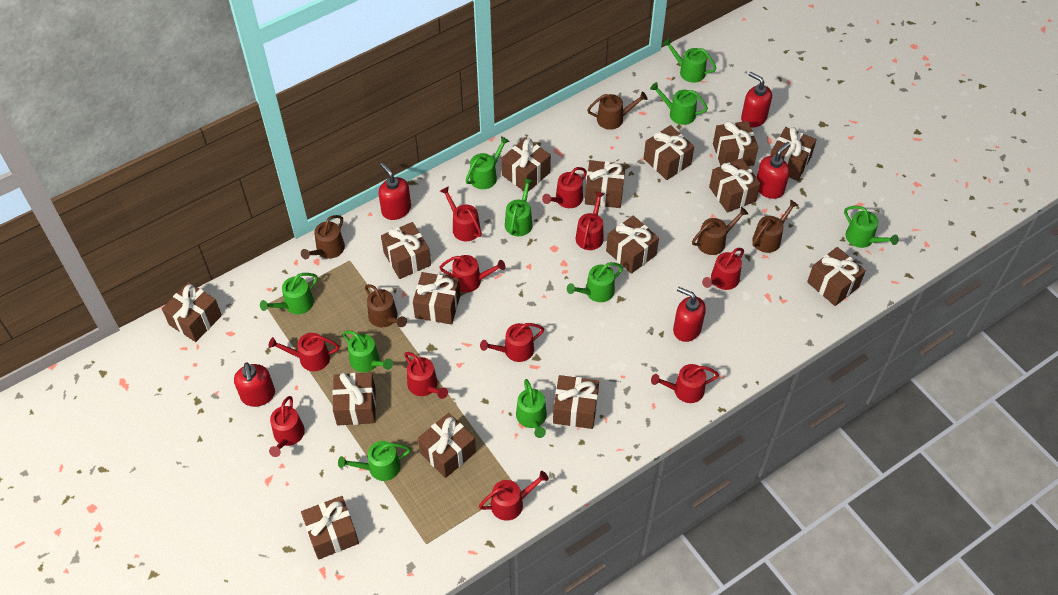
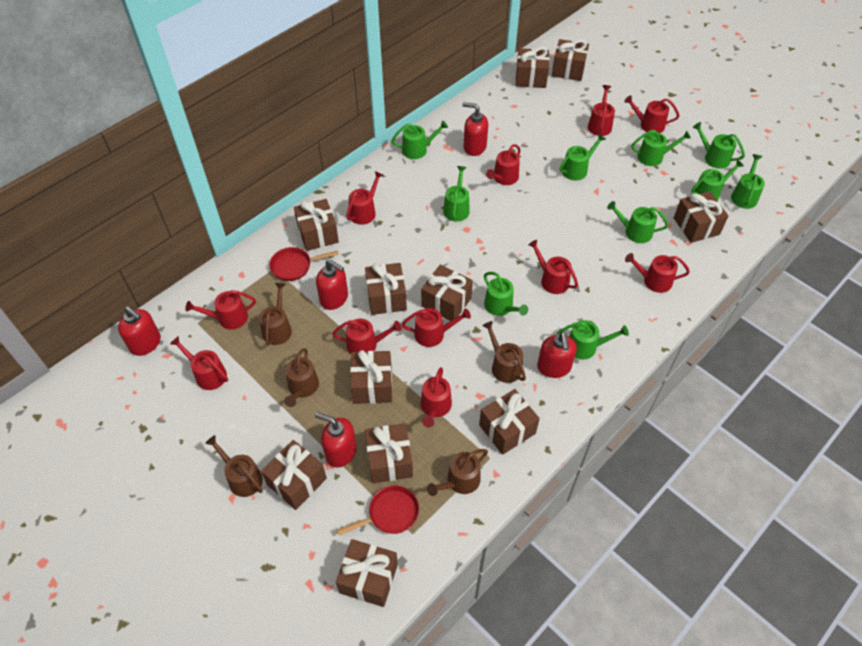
brown gift: [162,282,222,342] [301,496,359,560] [332,373,376,425] [381,222,431,279] [413,272,461,325] [418,413,476,478] [502,137,551,192] [553,375,599,429] [585,160,626,208] [606,215,659,274] [643,125,694,180] [709,158,761,213] [713,121,758,166] [770,127,817,181] [807,247,866,306] = 15 -> [261,440,327,510] [294,199,339,251] [336,539,398,607] [350,350,392,404] [365,263,407,315] [365,423,413,483] [421,265,473,321] [479,389,540,455] [516,47,549,88] [552,39,589,81] [674,191,728,243] = 11
red pan: none = 0 -> [270,247,339,281] [337,486,419,535] = 2

